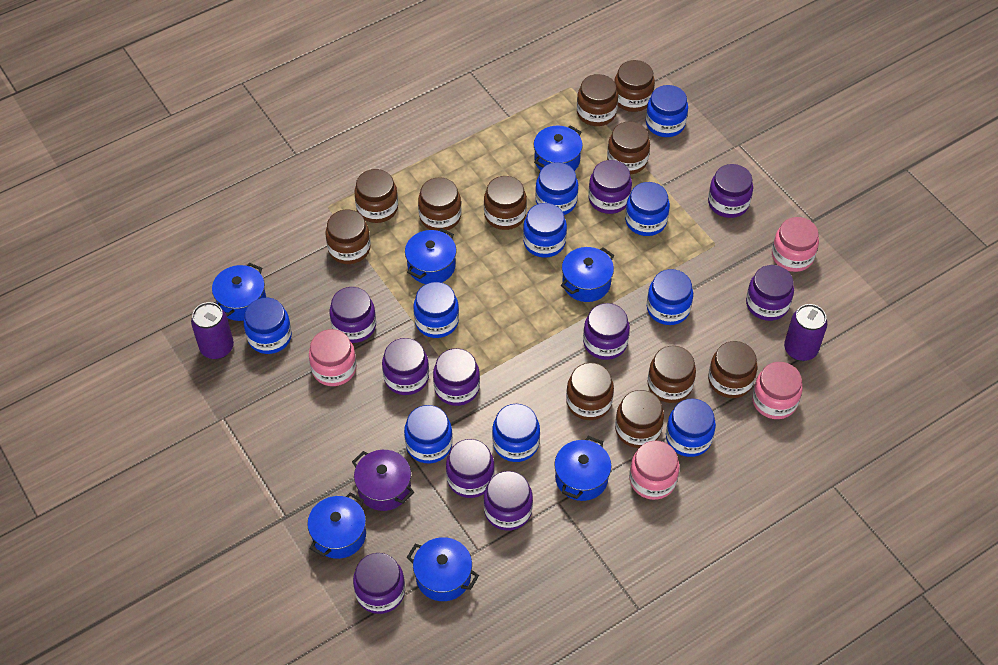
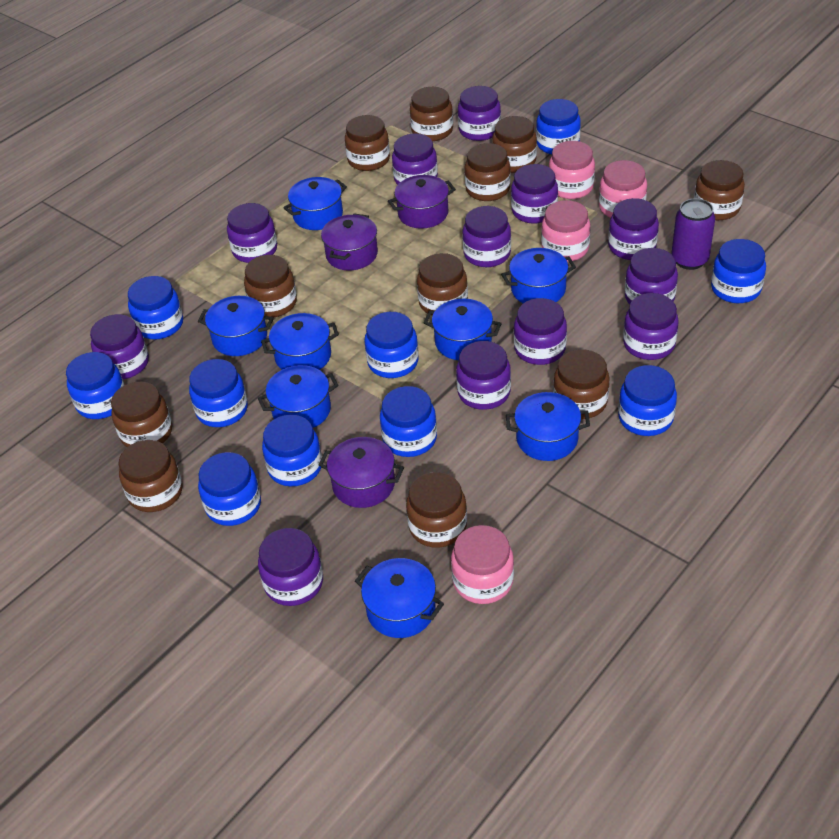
blue pot: [212,263,266,321] [307,493,366,559] [405,228,457,284] [407,537,479,601] [534,125,583,171] [554,436,611,501] [561,247,614,302] = 7 -> [198,296,274,356] [258,365,338,428] [261,313,339,370] [283,177,347,230] [355,558,444,638] [424,299,502,360] [501,248,576,303] [506,392,590,461] = 8
purple can: [191,302,234,359] [784,304,827,361] = 2 -> [671,198,715,270] = 1
purple jar: [330,287,376,343] [353,553,405,614] [382,338,429,395] [433,348,480,406] [446,439,495,498] [484,471,533,531] [583,303,630,360] [588,160,632,214] [708,164,753,218] [746,265,794,321] = 10 -> [90,314,149,379] [227,203,277,263] [258,528,323,606] [392,134,438,185] [456,341,511,410] [458,86,501,141] [462,206,511,267] [511,164,558,224] [514,298,567,365] [608,198,659,260] [623,293,679,360] [625,248,678,304] = 12
purple pot: [352,450,414,511] = 1 -> [318,437,404,508] [321,213,378,270] [388,175,456,228] = 3

